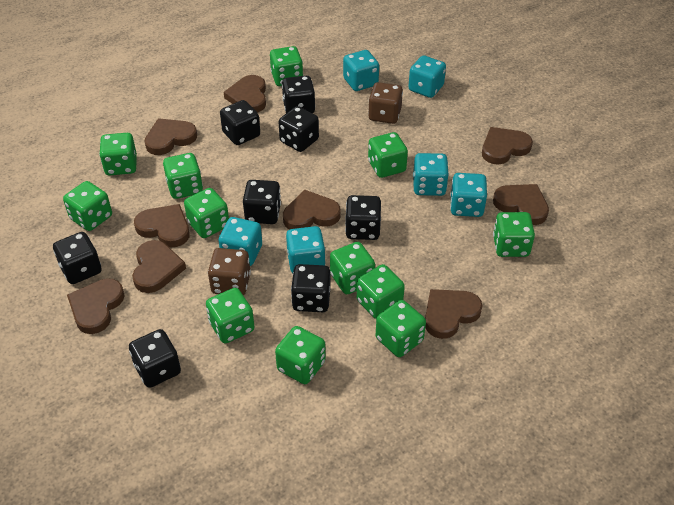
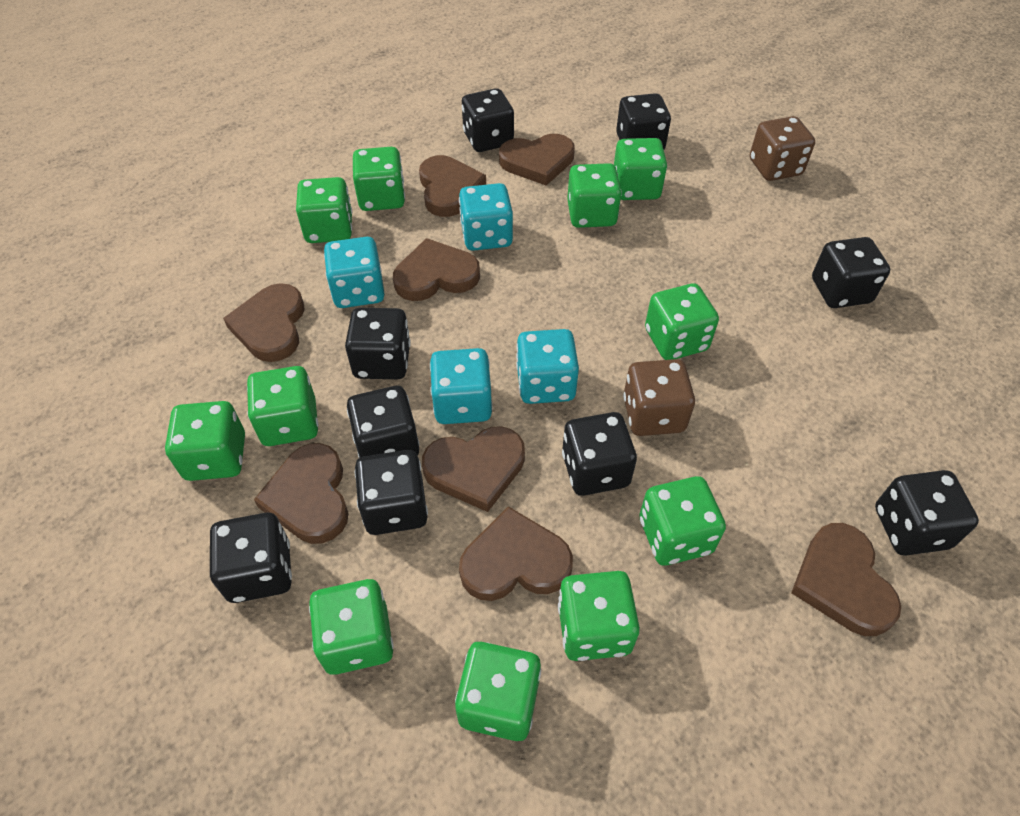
black dice: [53,232,102,284] [129,329,181,388] [220,100,260,145] [243,180,281,224] [279,106,319,152] [282,76,315,113] [291,264,331,312] [345,195,381,240] = 8 -> [210,512,292,603] [345,308,411,379] [347,386,419,458] [355,450,428,535] [462,88,514,152] [562,412,637,496] [616,93,671,149] [812,237,890,308] [875,470,979,556] = 9
brown heart: [67,278,125,334] [132,240,186,293] [134,204,190,247] [145,118,197,155] [224,75,266,113] [283,190,341,230] [425,289,483,339] [482,127,533,165] [493,184,549,225] = 9 -> [223,283,305,362] [254,443,349,544] [393,238,480,301] [419,155,486,217] [422,426,525,512] [459,506,573,601] [499,134,575,185] [791,523,901,636] = 8
green dice: [63,181,112,231] [99,133,137,176] [163,153,203,199] [184,188,229,238] [206,288,255,343] [270,46,303,86] [275,326,326,384] [330,242,375,294] [357,264,405,319] [368,132,408,178] [376,300,426,357] [493,212,535,257] = 12 -> [165,401,245,481] [247,366,318,446] [296,177,352,243] [309,579,394,675] [353,147,405,211] [455,642,541,741] [558,571,640,661] [567,163,622,228] [614,138,667,200] [639,476,726,566] [645,283,719,360] = 11
turquoise dice: [219,217,262,266] [286,226,326,273] [343,50,379,91] [408,55,446,98] [413,153,449,196] [450,173,487,217] = 6 -> [324,237,385,308] [430,348,493,424] [459,183,513,251] [516,329,579,404] = 4

